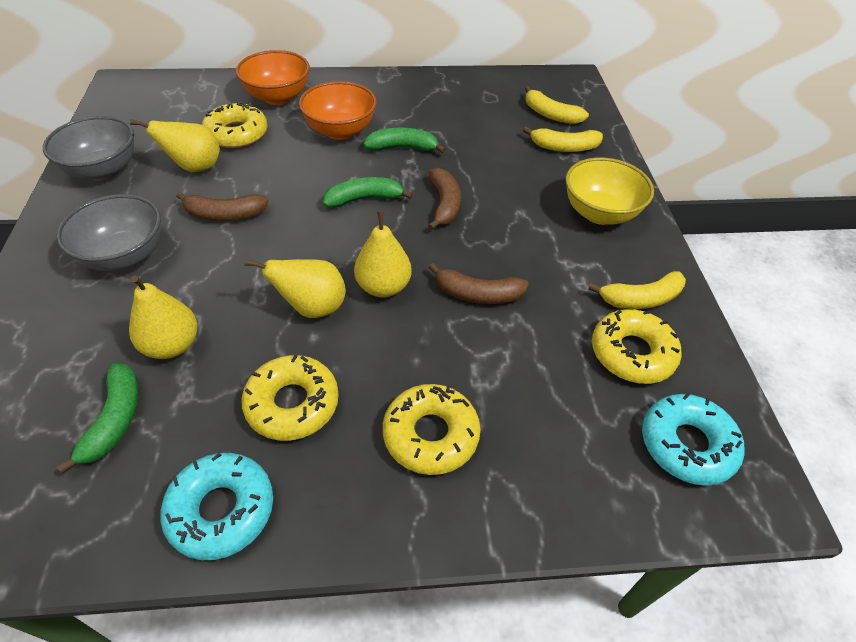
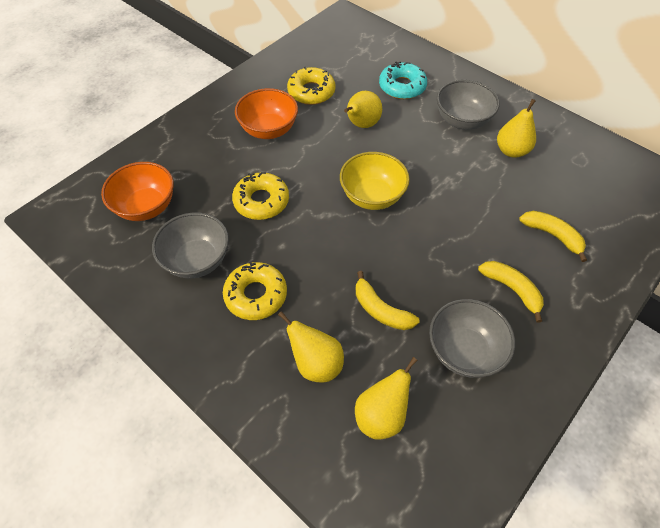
brown banana: [176,192,269,221] [428,168,461,230] [428,263,529,304] = 3 -> none = 0
green banana: [56,363,139,474] [323,177,413,208] [364,128,446,153] = 3 -> none = 0
grey bowl: [43,116,134,181] [56,194,161,271] = 2 -> [152,212,229,278] [429,299,515,378] [437,80,500,130] = 3
turquoise donut: [160,453,273,560] [642,393,745,486] = 2 -> [379,61,427,99] = 1
yellow donut: [202,102,268,148] [241,355,339,441] [383,384,481,475] [592,309,682,384] = 4 -> [223,261,287,320] [232,172,289,220] [287,66,336,105] = 3

